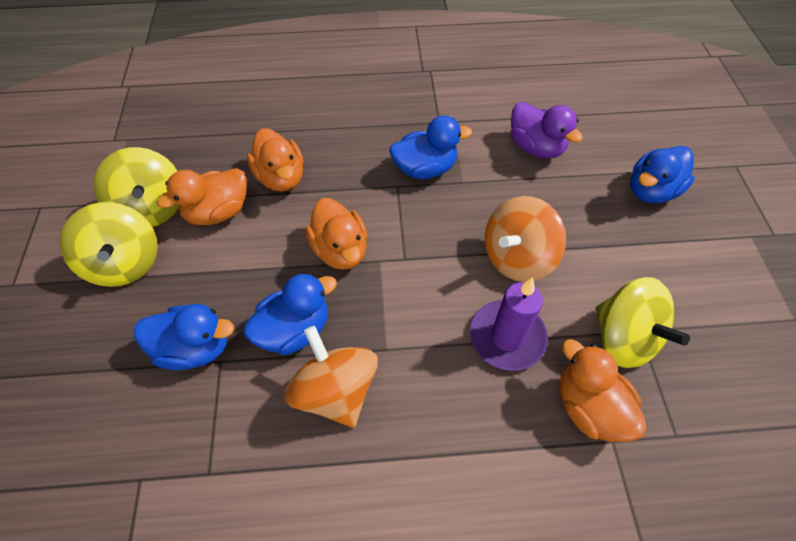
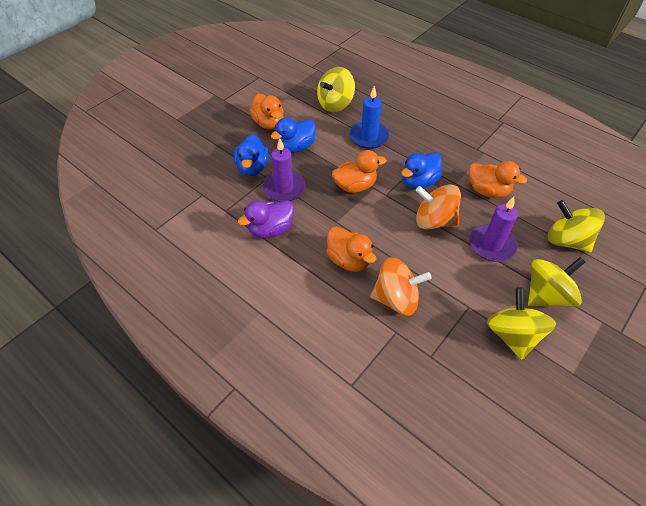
blue candle: none = 0 -> [350,86,389,149] = 1
blue duck: [134,304,234,370] [244,273,337,355] [389,115,472,179] [630,146,695,203] = 4 -> [234,134,269,176] [271,117,316,153] [401,152,442,189] = 3
purple candle: [470,277,548,371] = 1 -> [262,138,306,202] [469,197,518,261] = 2
yellow spinning top: [60,202,158,287] [93,147,179,227] [595,277,690,368] = 3 -> [317,67,355,112] [487,288,556,360] [528,257,585,307] [548,200,605,253] = 4

